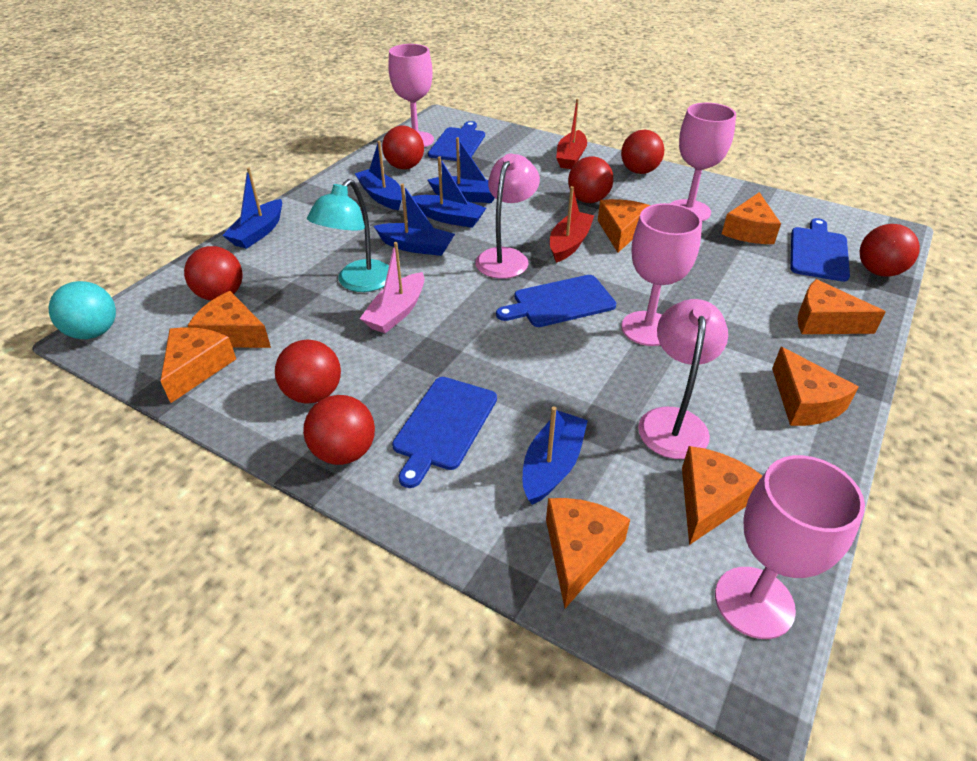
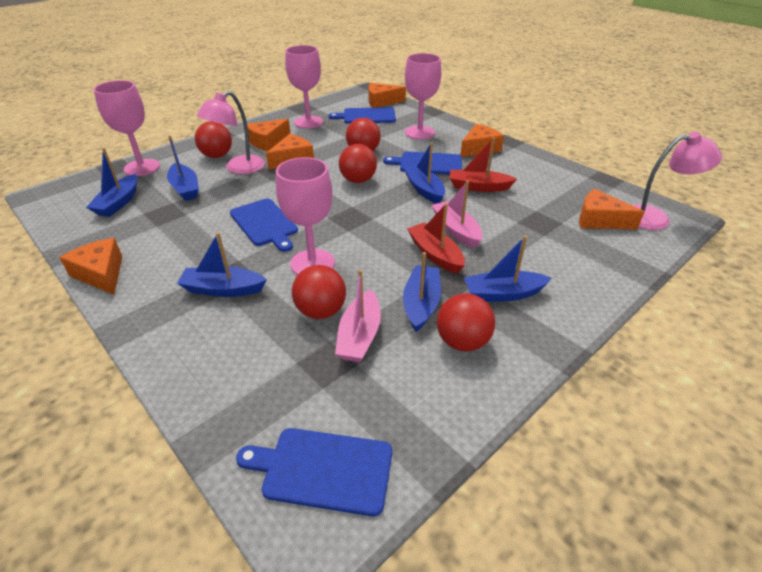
orange cheese: [161,327,236,403] [188,291,271,348] [546,498,630,608] [598,199,651,252] [682,446,762,545] [722,192,781,244] [772,347,859,426] [798,279,886,334] = 8 -> [59,238,122,295] [247,118,291,151] [266,134,314,169] [368,83,406,108] [461,124,504,157] [579,189,644,230] = 6
pink boat: [360,242,425,333] = 1 -> [335,269,381,362] [432,180,482,248] = 2
red ball: [184,246,243,301] [275,339,341,403] [303,395,375,465] [382,126,424,169] [568,156,613,203] [621,130,664,174] [860,224,920,277] = 7 -> [195,121,232,158] [292,265,346,319] [339,144,377,183] [346,118,381,151] [437,293,495,352] = 5
turquoise ball: [49,281,116,339] = 1 -> none = 0
turquoise lamp: [307,179,389,292] = 1 -> none = 0

